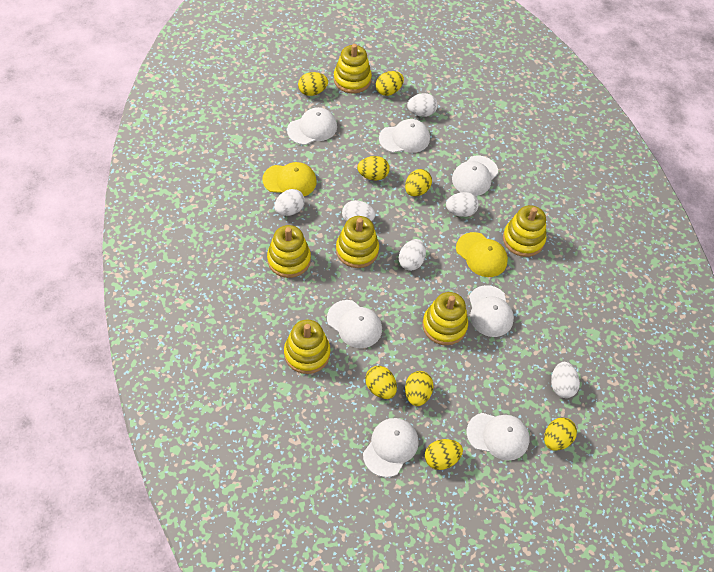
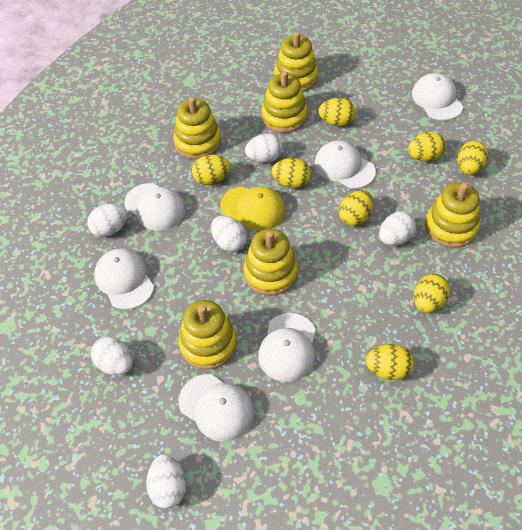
white cap: [287,107,337,145] [327,300,382,348] [363,418,419,477] [379,119,430,153] [452,156,498,196] [466,413,530,461] [469,285,514,337] = 7 -> [94,248,154,310] [124,183,186,231] [179,374,254,442] [258,313,316,382] [315,140,376,189] [412,73,463,120] = 6
yellow cap: [263,162,316,196] [456,232,508,277] = 2 -> [220,186,286,230] = 1

